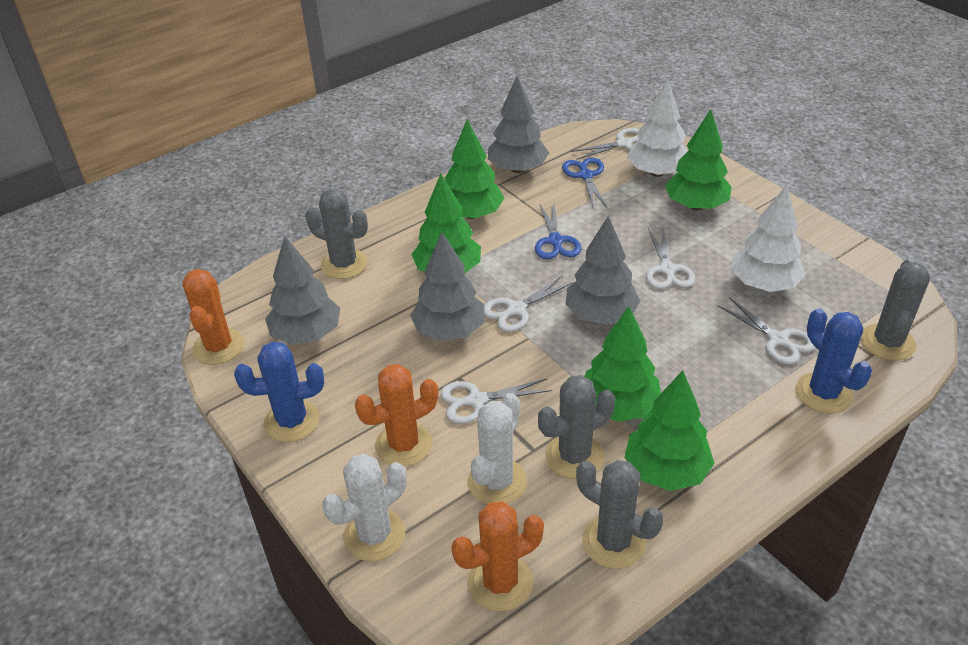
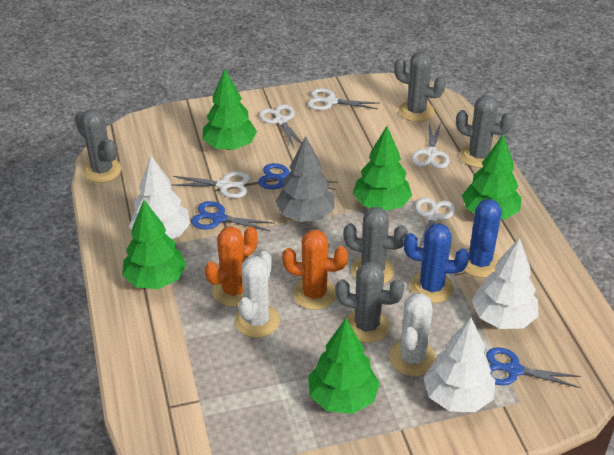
blue scissors: [535,202,581,259] [562,158,608,209] = 2 -> [191,201,273,231] [258,163,338,190] [486,347,581,388] = 3
grey cactus: [306,189,368,279] [538,375,615,479] [576,460,663,569] [861,258,930,361] = 4 -> [75,109,122,183] [335,261,404,343] [343,207,408,284] [394,52,446,122] [456,95,514,168] = 5
grey tree: [265,236,340,345] [410,232,485,341] [488,76,549,173] [565,216,640,325] = 4 -> [275,136,334,222] = 1
orange cactus: [182,269,244,365] [355,364,438,466] [451,501,544,612] = 3 -> [205,226,258,307] [282,229,348,310] = 2
white tree: [627,78,688,177] [731,185,806,292] = 2 -> [129,156,191,239] [423,318,495,412] [472,238,539,329] = 3

